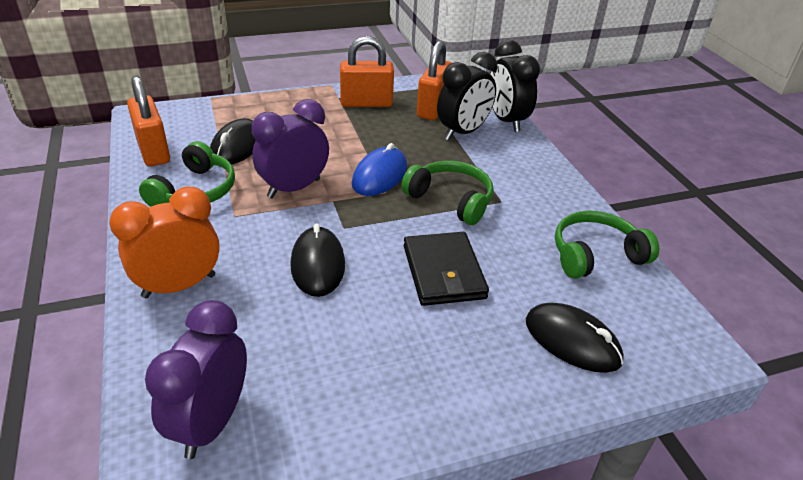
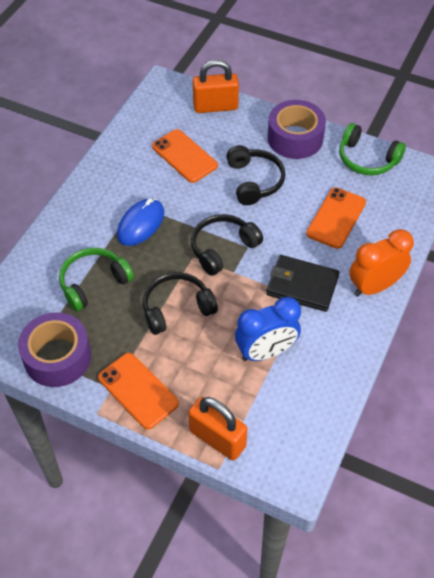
black clock: [437,52,498,140] [490,40,540,132] = 2 -> none = 0
black headphones: none = 0 -> [143,272,218,335] [191,214,263,276] [226,145,285,205] = 3
black mouse: [210,118,256,165] [290,223,345,297] [526,303,624,373] = 3 -> none = 0
blue clock: none = 0 -> [235,297,301,361] = 1
green headphones: [139,141,235,207] [401,161,494,225] [555,211,659,279] = 3 -> [59,248,134,311] [339,123,406,175] = 2
orange padlock: [127,76,170,167] [340,36,394,107] [417,41,452,120] = 3 -> [188,397,247,460] [193,60,239,113] = 2
orange phone: none = 0 -> [98,353,179,429] [152,129,218,183] [306,187,366,249] = 3
purple clock: [145,300,247,459] [252,99,329,199] = 2 -> none = 0
purple tape: none = 0 -> [18,312,91,387] [268,100,326,159] = 2

